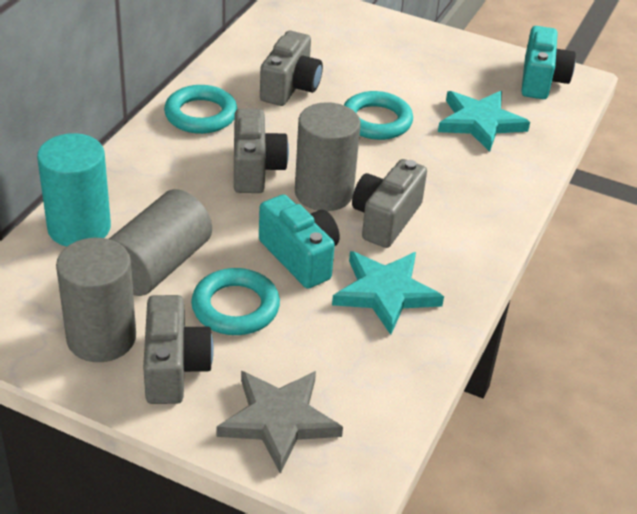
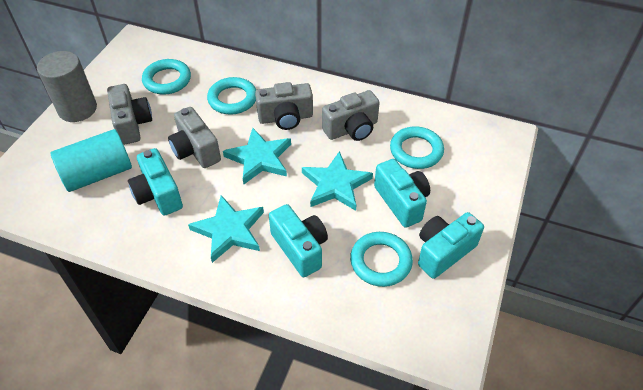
grey cylinder: [56,238,136,362] [109,189,212,296] [295,102,361,211] = 3 -> [37,51,97,122] = 1
grey star: [216,371,343,474] = 1 -> none = 0
turquoise camera: [259,194,340,289] [521,26,576,99] = 2 -> [128,148,183,216] [269,204,328,277] [374,159,430,228] [418,212,484,279] = 4
turquoise ring: [164,85,237,134] [191,268,280,335] [344,91,413,140] = 3 -> [142,59,191,94] [207,77,256,115] [350,232,413,287] [390,127,444,169] = 4
turquoise star: [332,251,444,335] [438,91,530,152] = 2 -> [188,195,264,263] [223,128,291,185] [302,151,373,211] = 3

